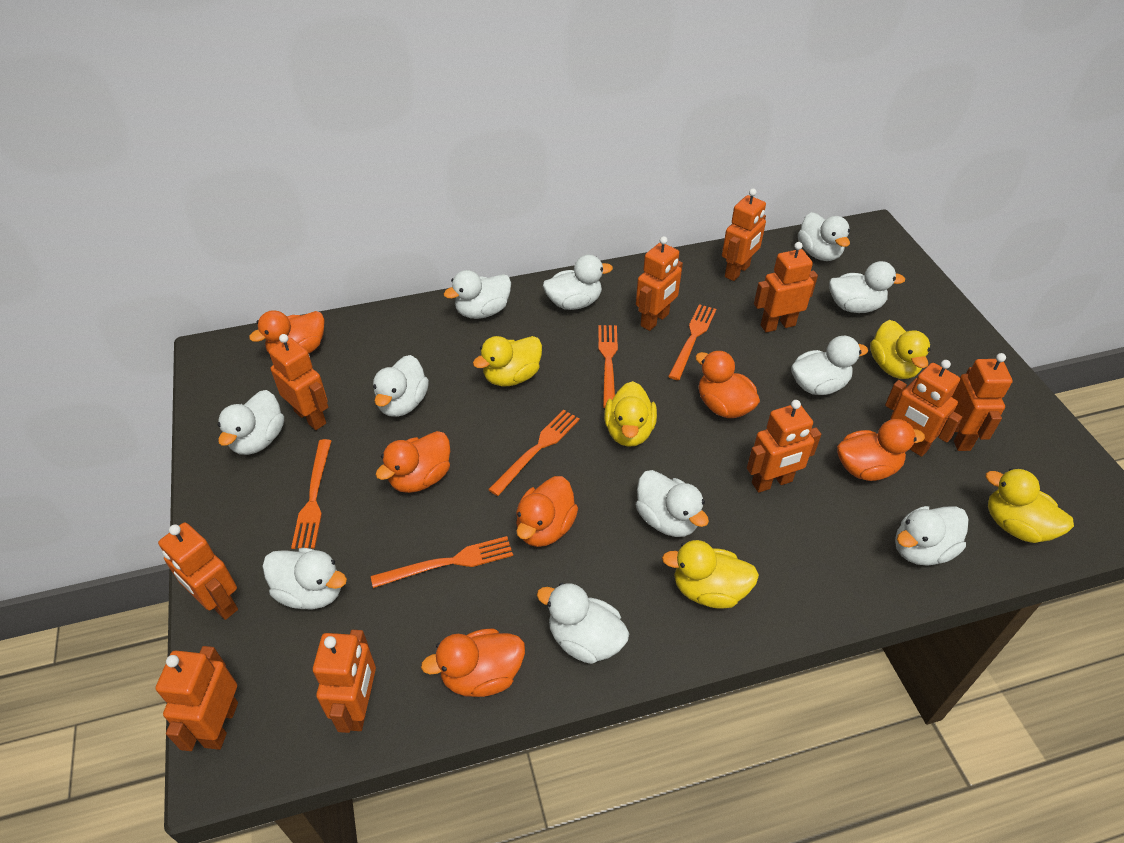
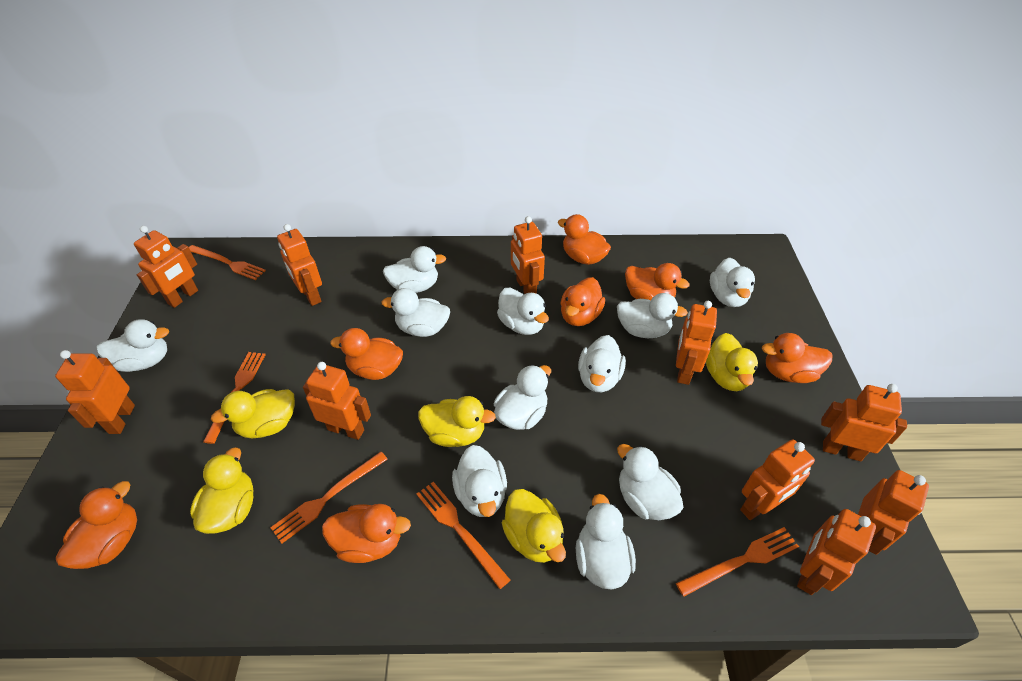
orange duck: [249,310,324,354] [375,431,450,493] [421,628,525,697] [516,476,578,547] [695,351,760,418] [837,419,925,481] = 6 -> [56,481,137,569] [322,504,411,563] [330,328,403,380] [558,214,611,265] [560,277,605,326] [625,263,689,300] [762,333,832,383] = 7

